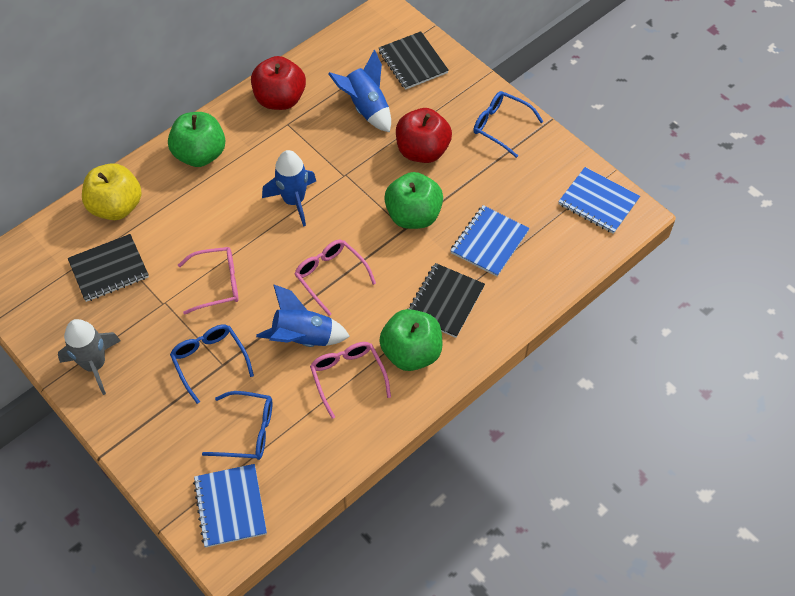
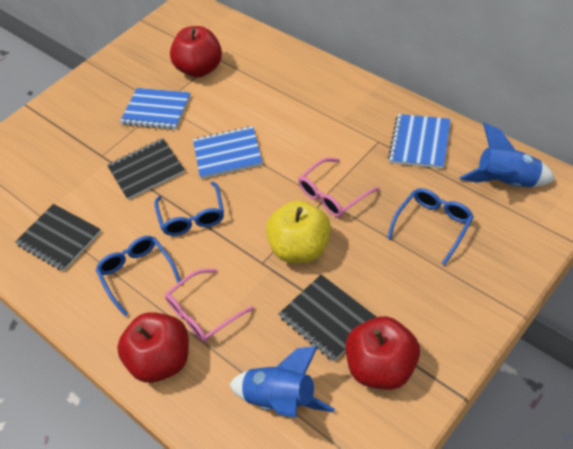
blue rocket: [256,284,350,347] [262,150,316,227] [328,50,391,132] = 3 -> [229,346,335,418] [460,122,556,187] = 2
green apple: [168,112,225,167] [379,309,443,371] [384,172,443,229] = 3 -> none = 0
grey rocket: [58,319,121,395] = 1 -> none = 0
pink glasses: [178,247,239,315] [295,240,376,316] [310,342,391,419] = 3 -> [165,269,254,343] [298,158,380,217] = 2
red apple: [251,56,306,110] [396,108,452,163] = 2 -> [117,312,189,383] [170,26,222,77] [346,316,420,390] = 3

